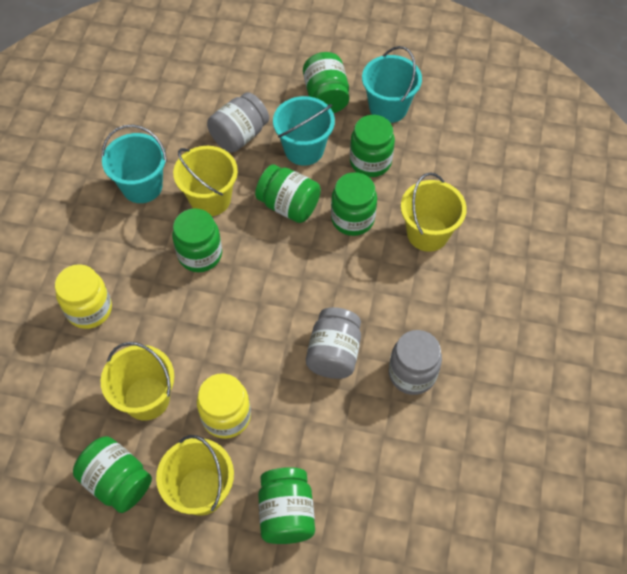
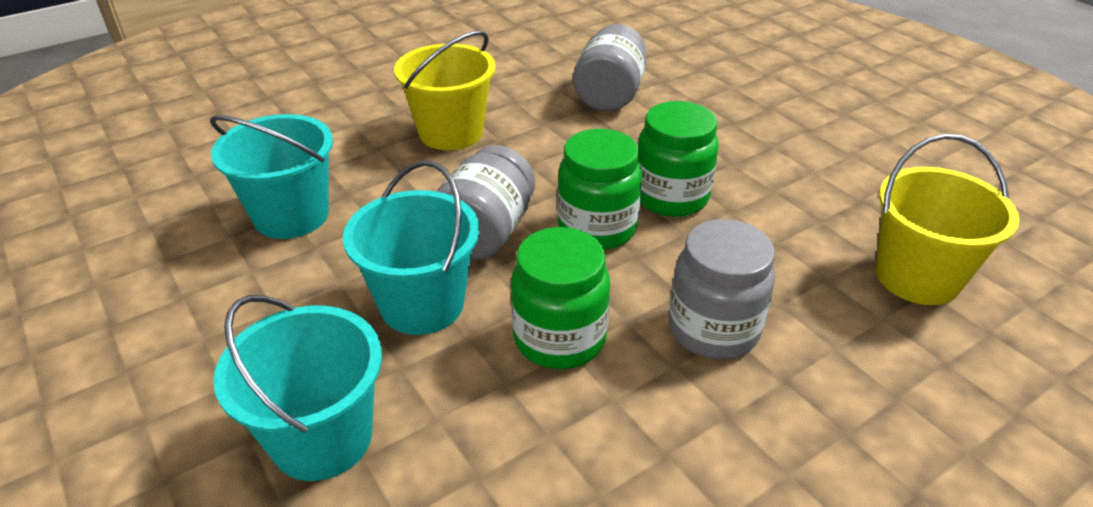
green jar: [73,436,152,513] [172,208,222,272] [255,164,321,223] [258,467,315,544] [303,52,349,113] [331,172,377,236] [350,115,395,177] = 7 -> [511,227,610,369] [557,129,642,250] [638,101,718,217] = 3
yellow bucket: [101,342,174,421] [156,435,234,516] [173,146,238,216] [401,172,467,252] = 4 -> [394,31,496,150] [876,134,1019,305] = 2
yellow jar: [55,264,112,329] [197,373,251,439] = 2 -> none = 0

